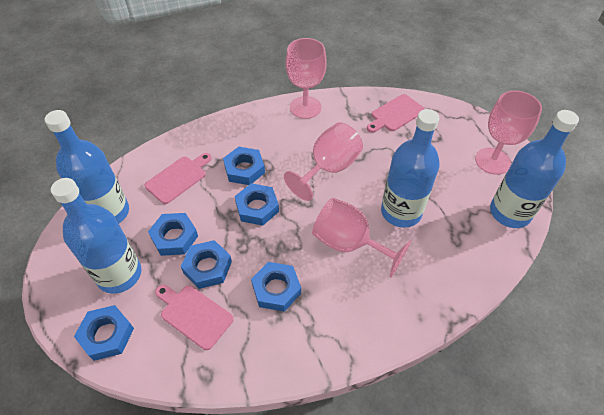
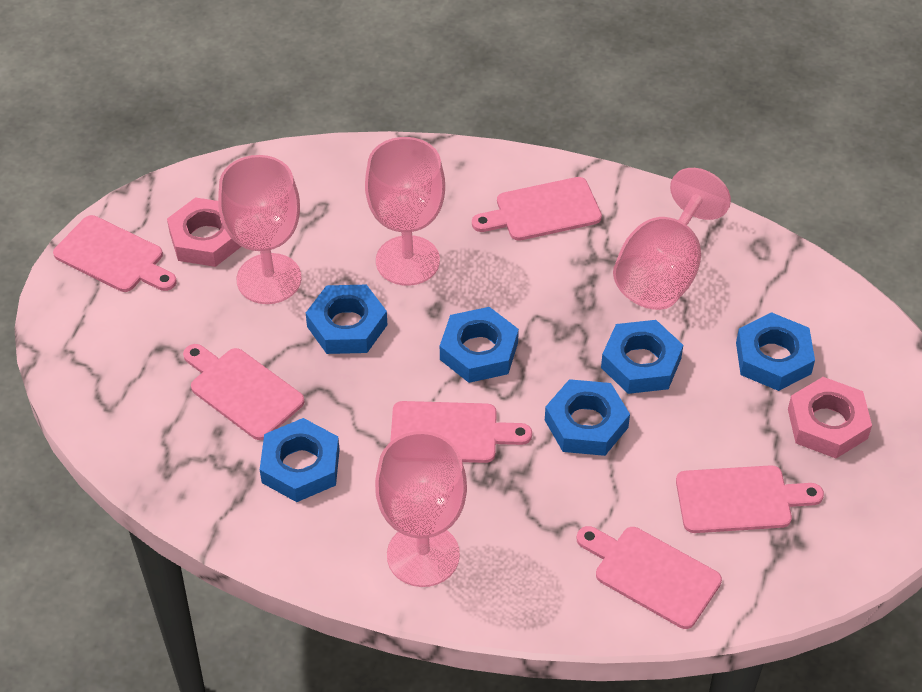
blue bottle: [45,110,129,224] [51,178,141,294] [381,109,440,228] [490,110,579,228] = 4 -> none = 0
pink cutting board: [145,153,212,204] [155,285,234,350] [367,94,425,133] = 3 -> [53,215,177,292] [183,344,305,440] [390,401,532,463] [472,177,602,241] [577,526,722,629] [676,465,824,533] = 6
pink nut: none = 0 -> [167,197,242,267] [788,377,872,458] = 2

